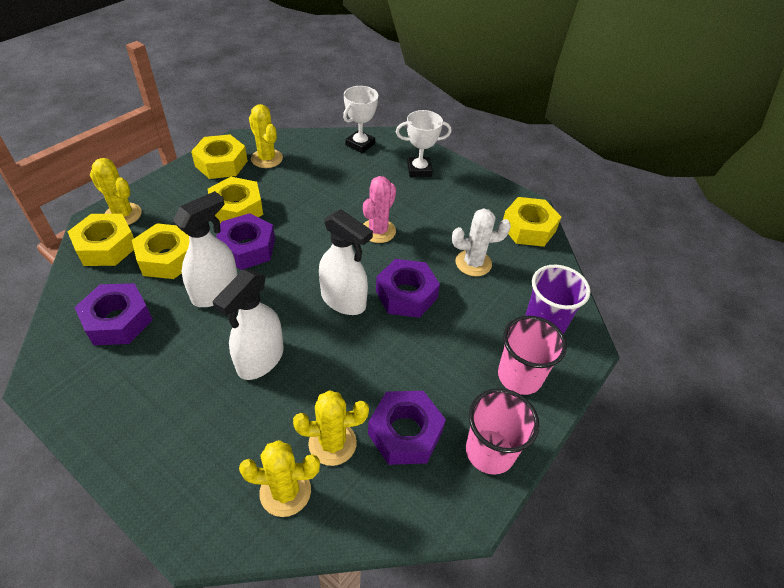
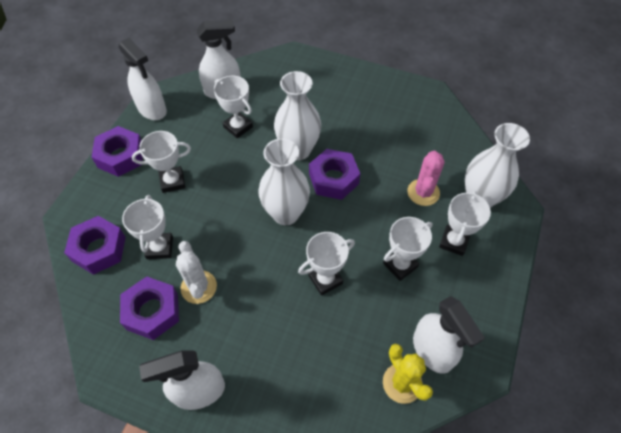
pink cup: [466,388,540,475] [498,315,567,395] = 2 -> none = 0
purple cup: [525,265,591,334] = 1 -> none = 0
white spray bottle: [173,191,238,307] [213,270,284,380] [319,209,373,315] = 3 -> [118,38,167,120] [139,350,225,410] [197,20,241,99] [413,296,485,374] = 4
white trophy: [343,86,378,153] [396,110,451,177] = 2 -> [122,195,173,259] [132,131,191,193] [214,76,253,138] [298,232,355,296] [383,217,433,281] [439,191,491,256] = 6
white vase: none = 0 -> [259,138,310,225] [274,71,321,160] [465,123,530,208] = 3
yellow cactus: [90,158,142,225] [239,440,320,517] [249,104,283,168] [293,390,369,466] = 4 -> [383,344,433,404] = 1
yellow nut: [68,214,134,266] [132,223,189,279] [191,134,248,179] [208,177,263,223] [503,197,561,247] = 5 -> none = 0

